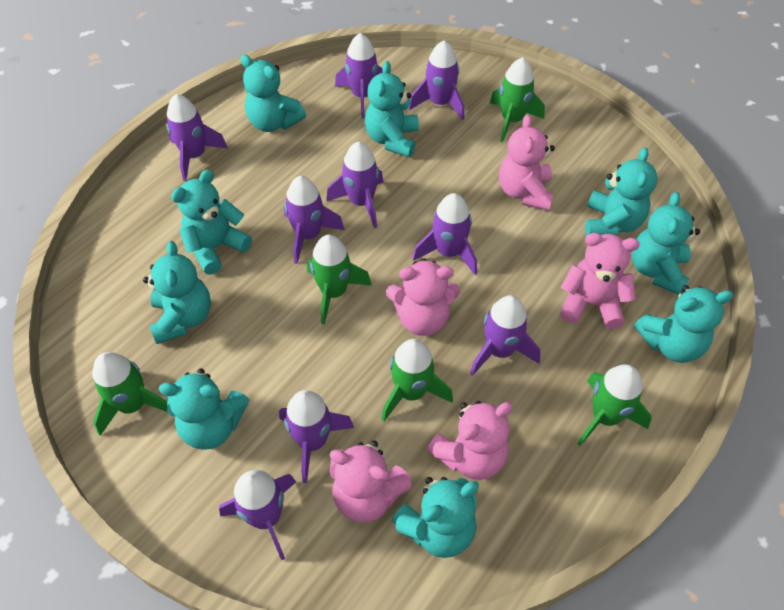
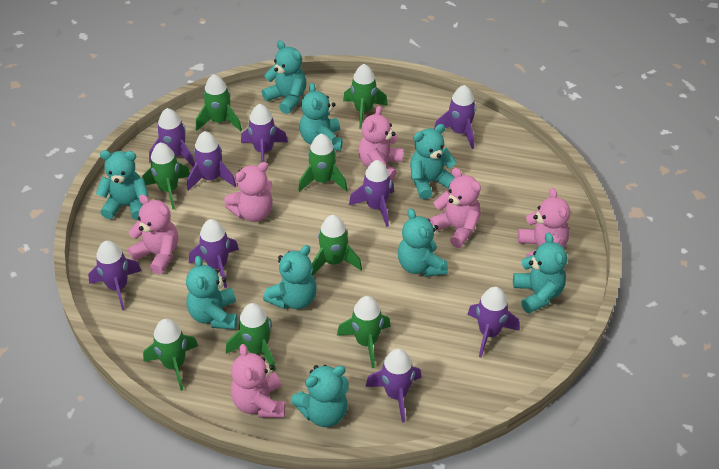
green rocket: [92,352,167,436] [307,235,371,325] [381,339,453,421] [490,57,545,142] [577,364,652,446] = 5 -> [142,142,190,209] [143,319,198,391] [196,74,242,131] [226,303,276,371] [298,134,347,192] [311,215,362,276] [337,296,391,368] [343,64,388,129] = 8
pink teddy bear: [329,441,411,522] [386,259,460,336] [427,401,513,480] [499,114,555,211] [560,233,639,329] = 5 -> [128,194,178,274] [224,162,273,222] [231,344,285,418] [358,106,403,180] [430,168,481,248] [518,188,570,257] = 6

